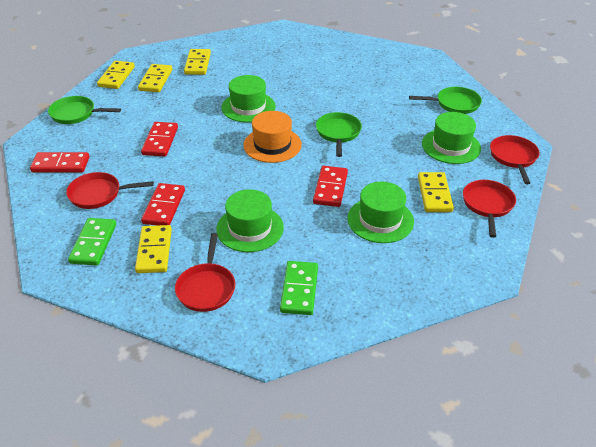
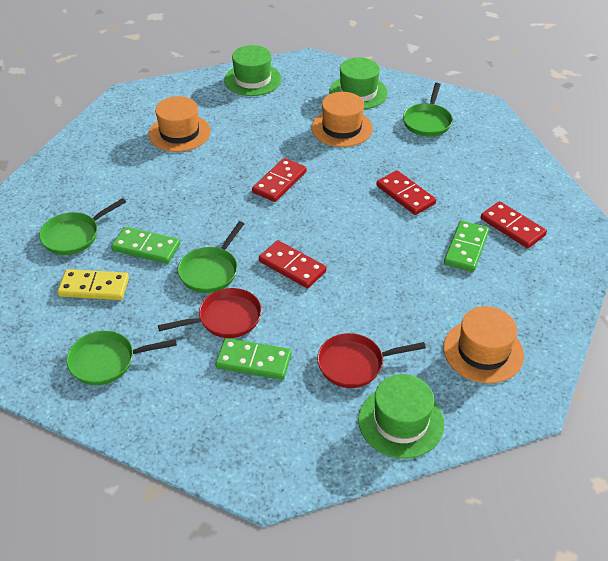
green domino: [68,218,116,266] [280,261,318,315] = 2 -> [111,227,180,264] [215,338,292,380] [444,220,489,272] = 3
green hat: [216,189,284,252] [221,75,276,123] [347,182,414,243] [422,112,481,164] = 4 -> [224,45,282,96] [329,57,388,109] [358,374,444,459] = 3
green pan: [48,96,121,124] [316,112,362,157] [409,87,482,114] = 3 -> [39,198,126,255] [66,331,177,385] [178,221,244,293] [403,83,453,137] = 4
orange hat: [243,111,302,163] = 1 -> [149,96,211,152] [311,92,373,147] [443,306,524,383] = 3
red pan: [66,172,154,209] [175,233,235,312] [463,180,516,238] [490,135,540,184] = 4 -> [158,288,262,338] [317,333,426,388] = 2
yellow domino: [97,61,135,89] [135,225,172,273] [138,64,172,92] [184,49,211,75] [418,172,454,212] = 5 -> [57,269,129,300] = 1

